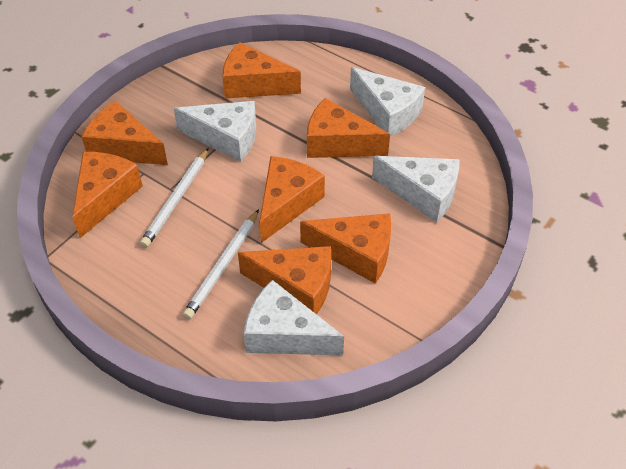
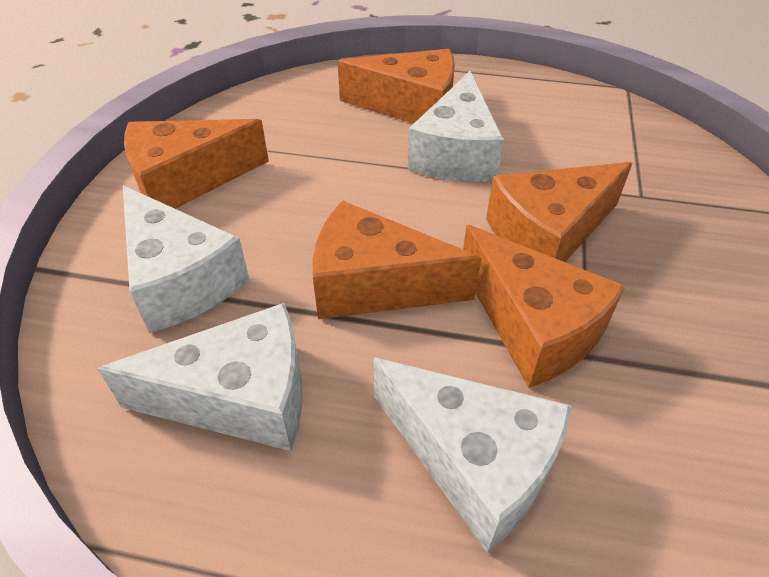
orange cheese: [72,152,143,238] [82,101,168,165] [222,42,301,98] [238,246,331,314] [260,156,325,243] [300,213,391,284] [307,98,390,158] = 7 -> [124,119,269,209] [313,200,481,319] [338,49,455,124] [463,225,625,388] [486,162,632,262] = 5
white pencil: [140,148,209,248] [183,209,259,319] = 2 -> none = 0

